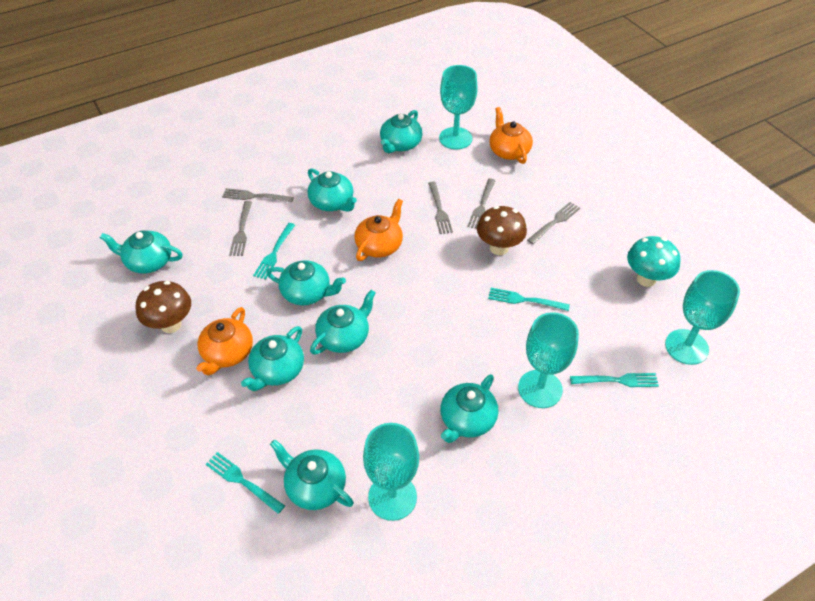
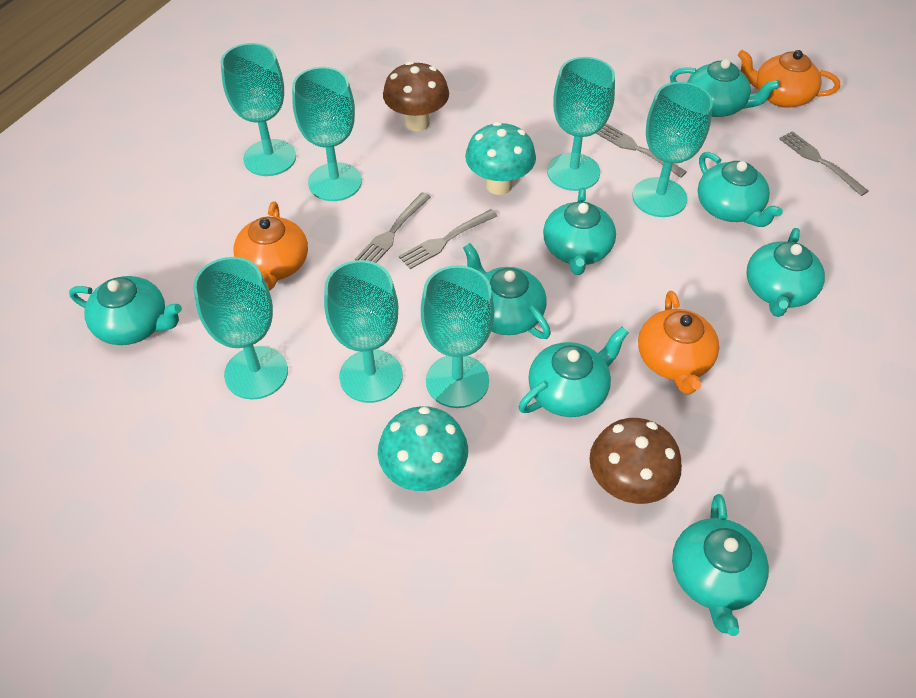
grey fork: [222,188,294,202] [229,201,252,256] [428,182,453,234] [467,179,496,229] [527,202,580,244] = 5 -> [355,192,431,263] [399,209,497,269] [596,123,687,178] [779,131,868,196] = 4
turquoise fork: [206,452,285,514] [253,223,295,280] [488,288,570,311] [570,373,659,387] = 4 -> none = 0
turquoise goblet: [363,423,419,521] [439,65,478,149] [518,312,579,408] [665,270,740,365] = 4 -> [193,257,288,399] [220,43,296,176] [292,67,362,201] [324,260,403,403] [421,265,494,408] [547,57,615,191] [632,82,713,217] = 7
turquoise mushroom: [627,236,680,287] = 1 -> [378,406,468,491] [465,122,536,195] = 2

